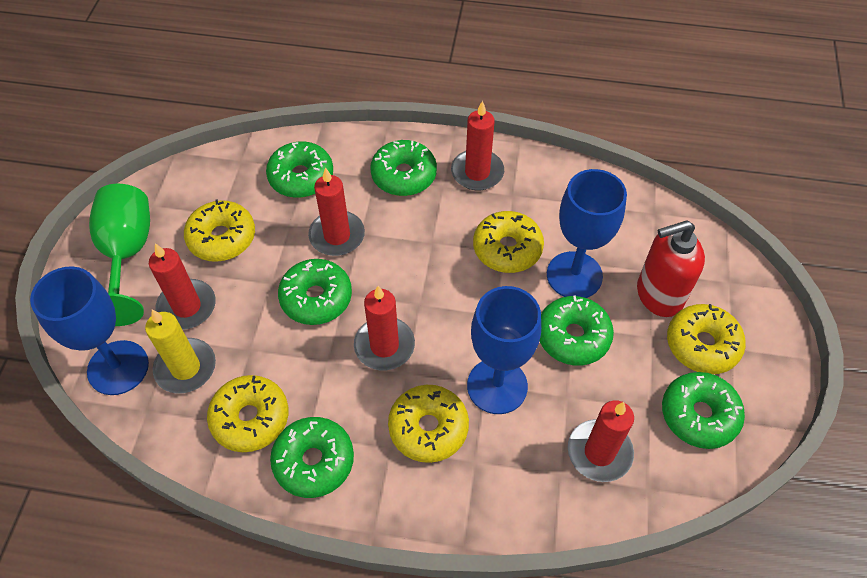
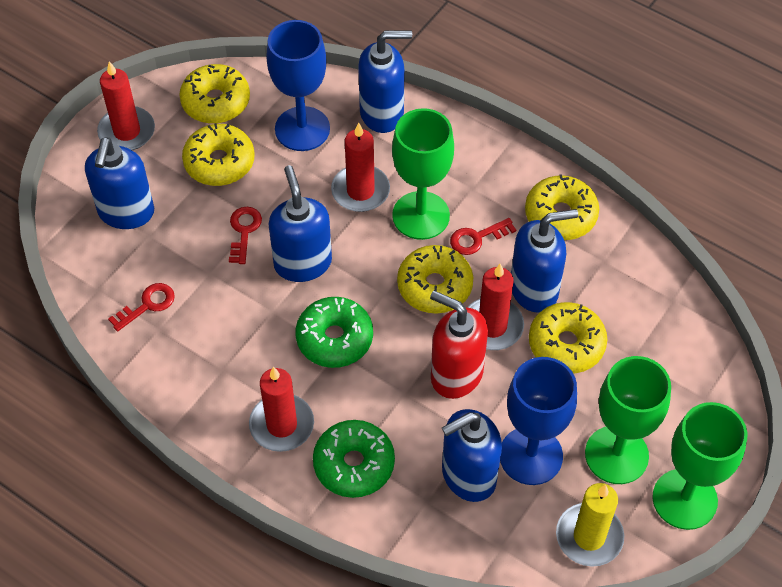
blue goblet: [30,266,149,395] [467,286,541,414] [547,169,627,298] = 3 -> [266,20,330,151] [500,357,577,485] = 2
blue soap dispenser: none = 0 -> [85,137,154,229] [269,165,332,282] [358,30,412,133] [442,409,502,502] [511,209,578,313] = 5
green donut: [266,142,333,198] [270,417,354,498] [278,259,352,325] [370,140,437,196] [540,295,614,365] [662,372,745,449] = 6 -> [295,297,373,368] [313,420,395,498] = 2
green goblet: [89,184,150,326] = 1 -> [392,108,454,240] [585,356,671,484] [652,402,747,530] = 3
red candle: [149,243,216,330] [308,167,365,256] [354,286,415,370] [451,101,504,190] [568,400,634,482] = 5 -> [97,61,155,150] [249,367,314,452] [331,122,390,212] [467,264,524,350] = 4
red key: none = 0 -> [108,283,175,332] [229,207,262,264] [450,218,516,255] = 3

